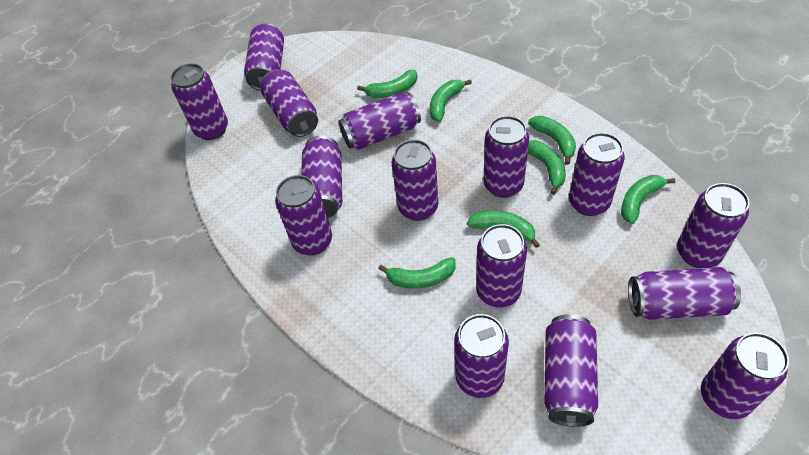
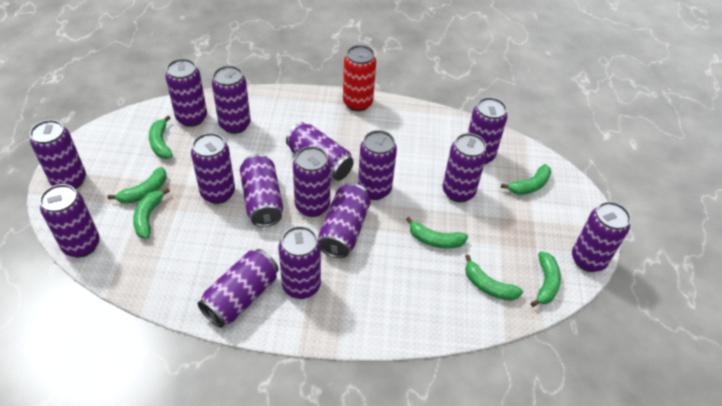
red can: none = 0 -> [343,45,376,111] = 1

